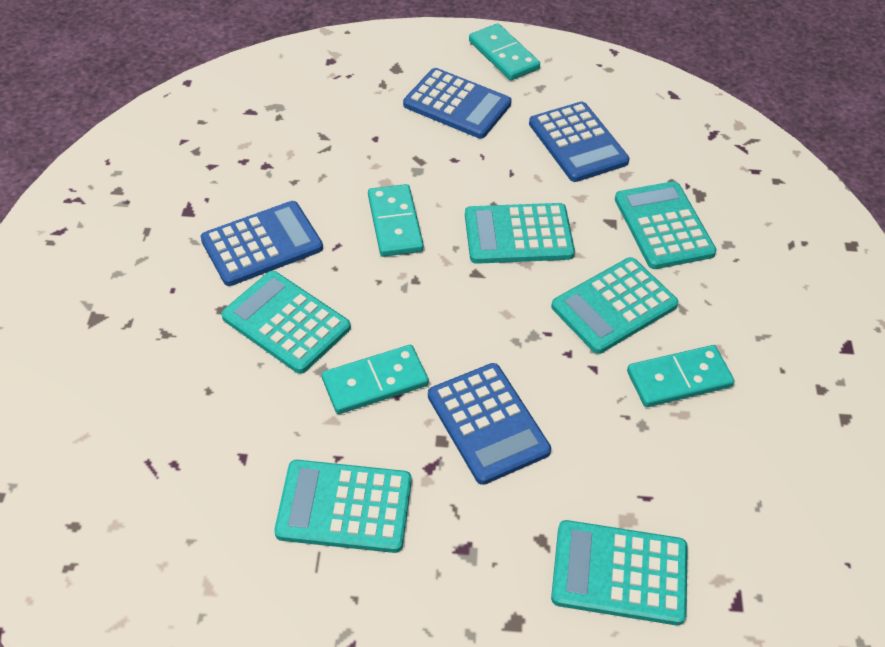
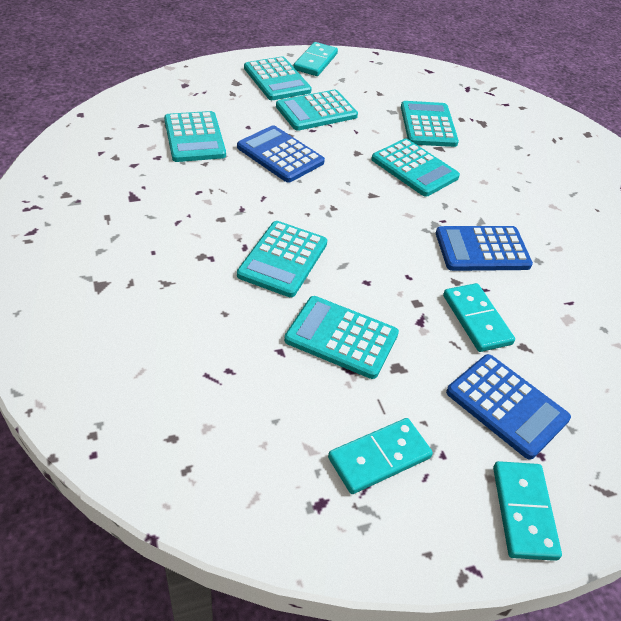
blue calculator: [200,201,323,286] [403,68,512,139] [428,363,551,485] [529,102,629,182] = 4 -> [237,125,325,183] [436,226,533,271] [446,354,571,460] = 3
turquoise calculator: [221,271,351,374] [274,460,412,553] [465,203,575,264] [551,257,679,354] [551,520,688,625] [615,181,717,269] = 6 -> [164,111,226,162] [237,221,327,297] [244,56,312,100] [276,90,358,131] [284,296,399,379] [371,138,460,197] [401,101,459,147] = 7

